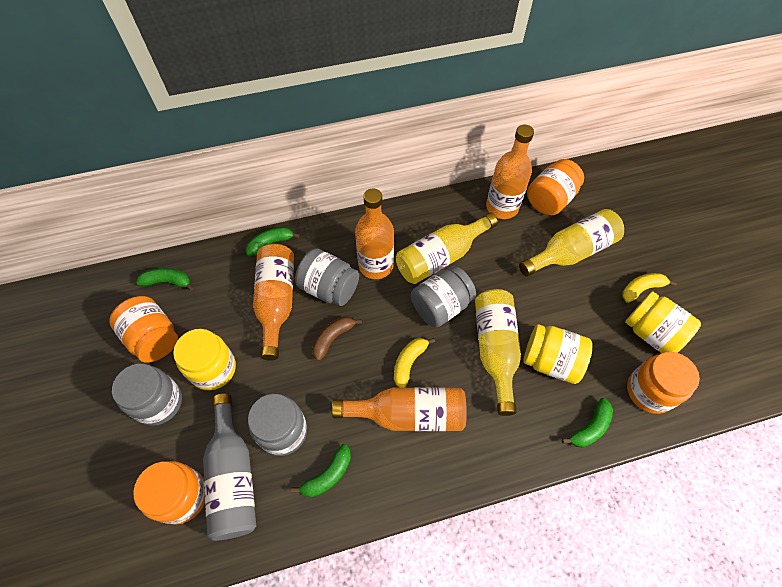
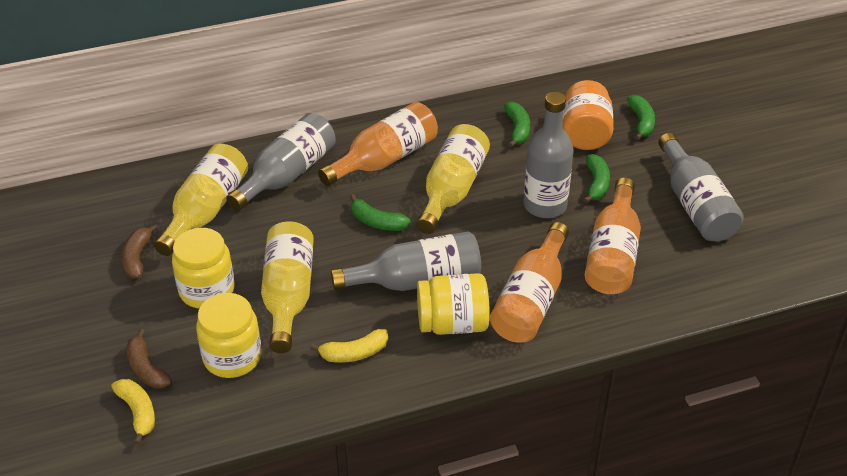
brown banana: [312,316,362,361] = 1 -> [122,224,158,279] [127,329,172,388] = 2
grey bottle: [203,393,256,541] = 1 -> [226,113,336,211] [331,231,481,291] [523,92,574,218] [658,133,744,241] = 4
grey jar: [112,364,182,426] [248,394,307,456] [295,248,359,306] [411,266,476,328] = 4 -> none = 0
orange bottle: [253,244,294,361] [332,387,467,431] [355,188,394,279] [486,124,534,219] = 4 -> [318,102,438,186] [490,222,569,343] [585,177,641,294] = 3
orange jar: [109,296,178,363] [133,461,205,525] [527,159,584,215] [627,352,700,414] = 4 -> [562,80,614,150] = 1

